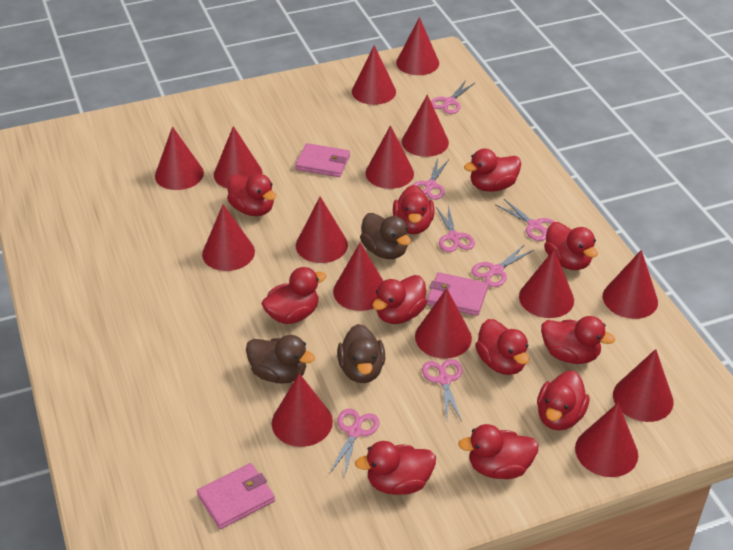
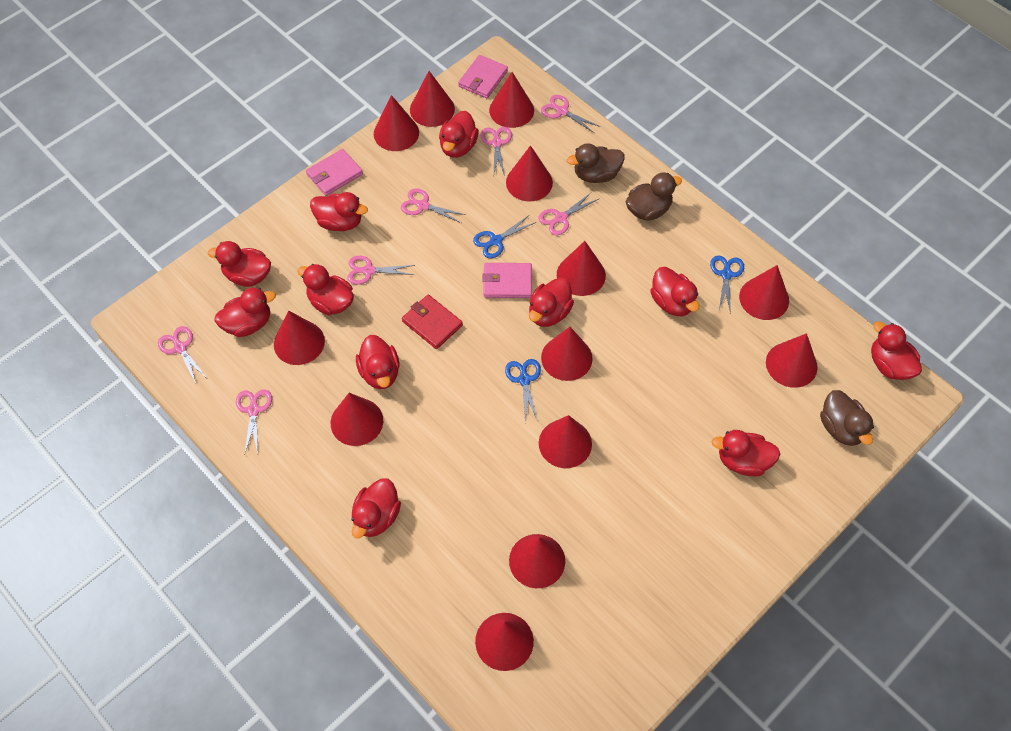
blue scissors: none = 0 -> [473,216,536,258] [505,359,541,422] [710,256,744,314] = 3
red cone: [155,126,204,190] [202,204,255,271] [214,126,262,188] [272,373,333,447] [296,197,348,263] [333,242,383,311] [352,45,396,105] [365,125,414,189] [396,17,439,75] [402,95,449,157] [415,288,472,359] [519,250,574,318] [575,403,638,477] [603,250,658,319] [613,349,674,422] = 15 -> [274,311,325,365] [331,393,383,446] [374,95,419,151] [410,71,455,127] [475,613,534,671] [489,72,534,128] [506,145,553,202] [509,534,565,588] [539,415,592,468] [541,327,593,381] [557,241,606,296] [739,265,789,320] [766,333,818,388] = 13
red wallet: none = 0 -> [402,294,463,349] = 1

